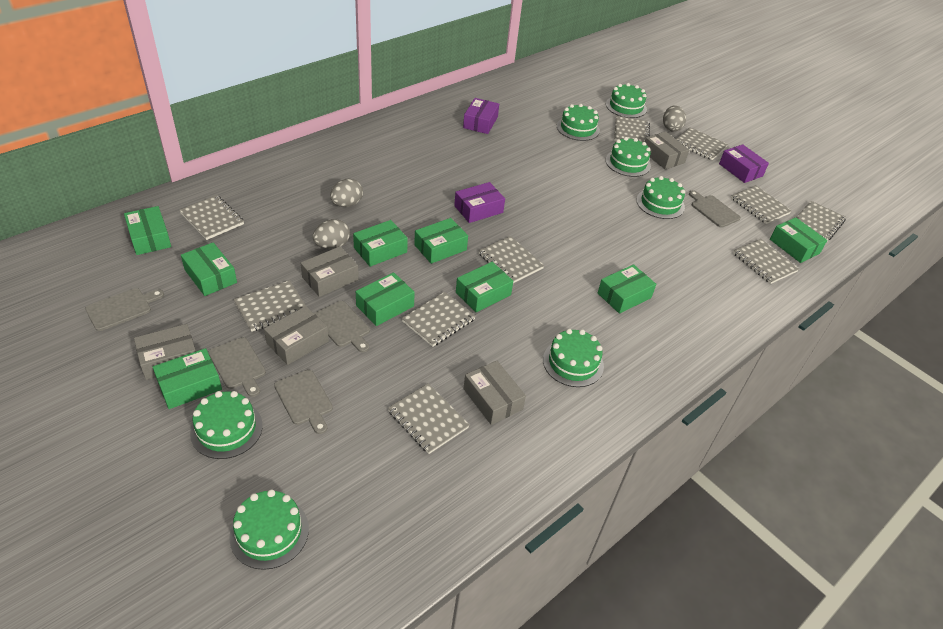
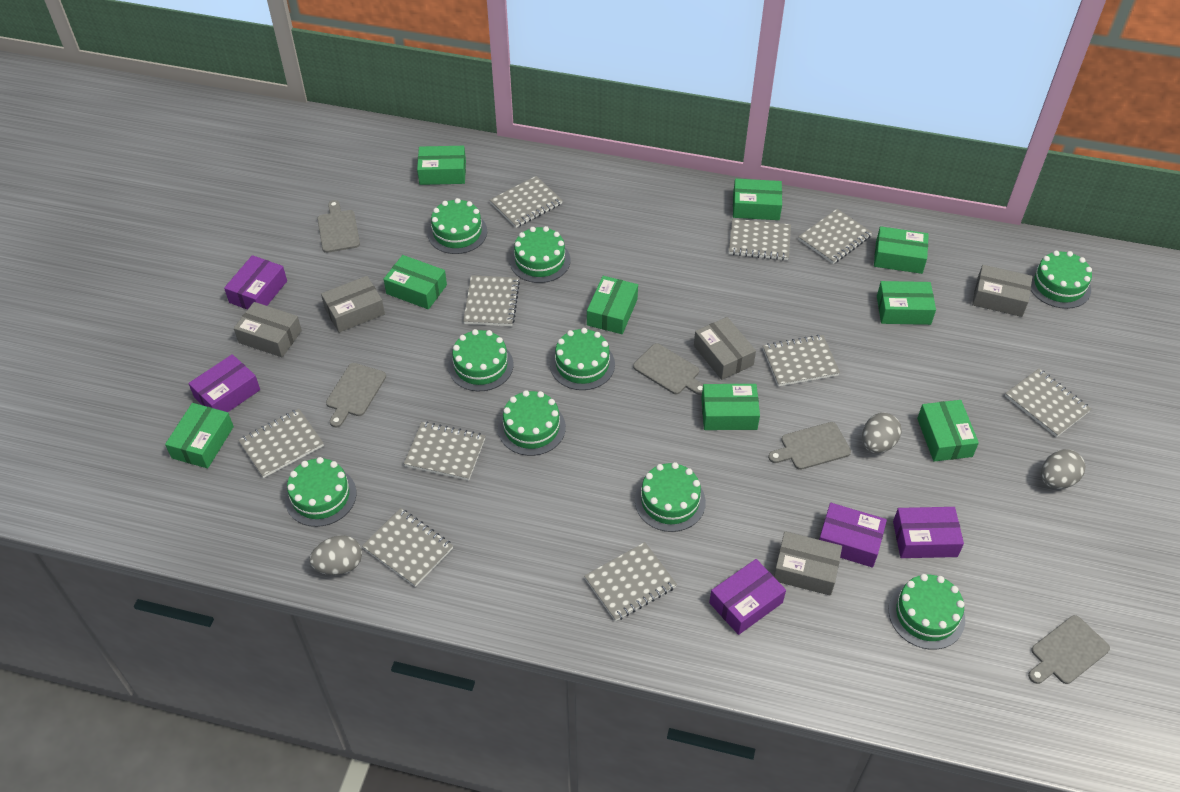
green cake: [190,391,263,459] [229,489,309,570] [543,329,604,387] [557,104,600,141] [606,83,647,118] [606,137,651,177] [637,176,685,219] = 7 -> [285,457,356,527] [428,198,487,254] [448,329,513,391] [498,390,566,456] [510,226,570,283] [550,328,615,390] [635,462,706,532] [888,574,965,650] [1029,251,1092,309] = 9
purple box: [454,182,505,223] [463,98,499,134] [719,144,769,183] = 3 -> [188,354,260,412] [224,255,287,310] [709,559,786,635] [819,503,887,568] [893,507,964,558] = 5

